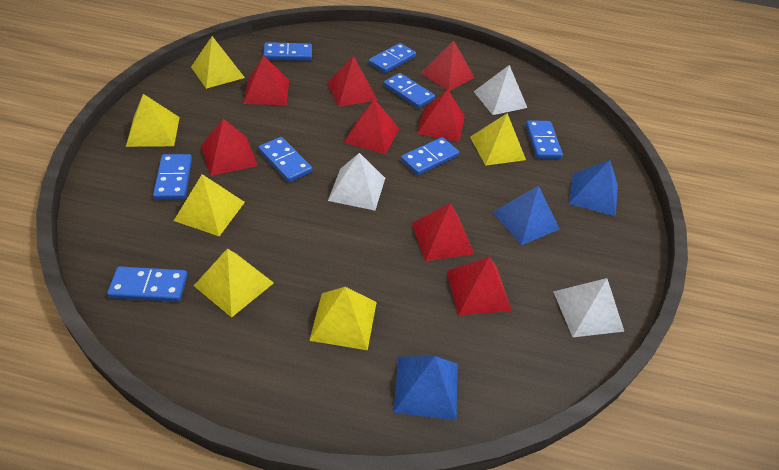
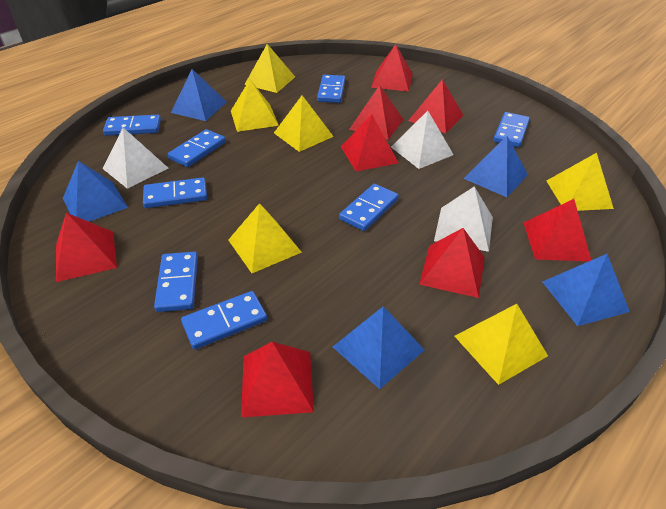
blue pyramid: [393,356,457,420] [493,186,559,245] [569,160,618,216] = 3 -> [63,161,128,222] [171,69,227,121] [333,306,425,389] [463,136,528,197] [542,254,630,326] = 5

